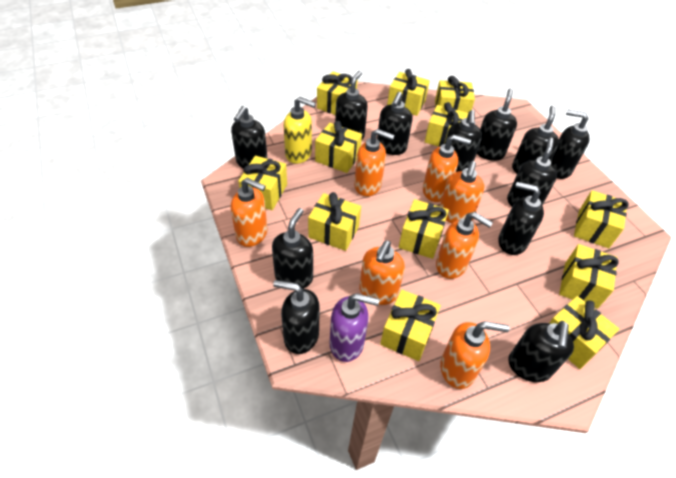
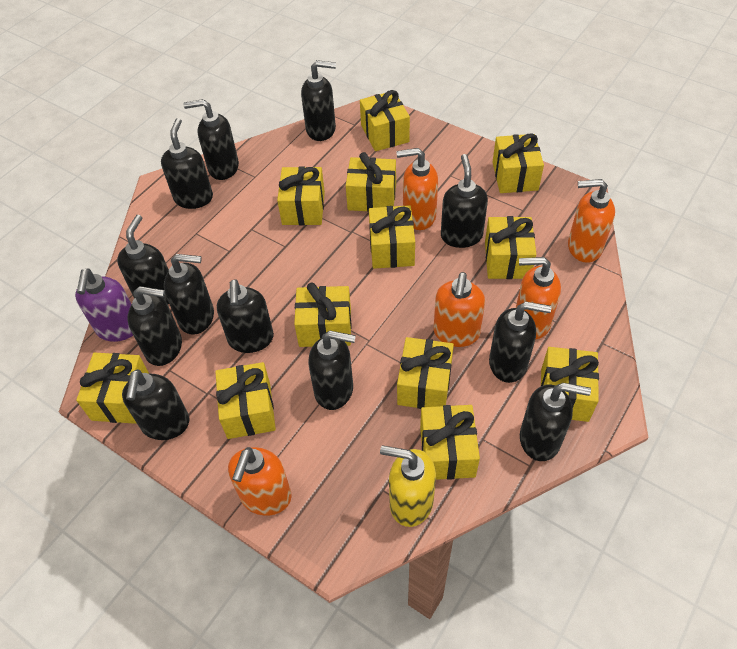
orange soap dispenser: [230,178,268,247] [354,129,395,196] [359,240,405,305] [423,135,471,202] [436,212,493,279] [439,161,484,223] [440,321,509,389] = 7 -> [228,447,292,516] [396,148,438,230] [433,272,485,347] [516,257,561,339] [568,179,615,263] = 5

